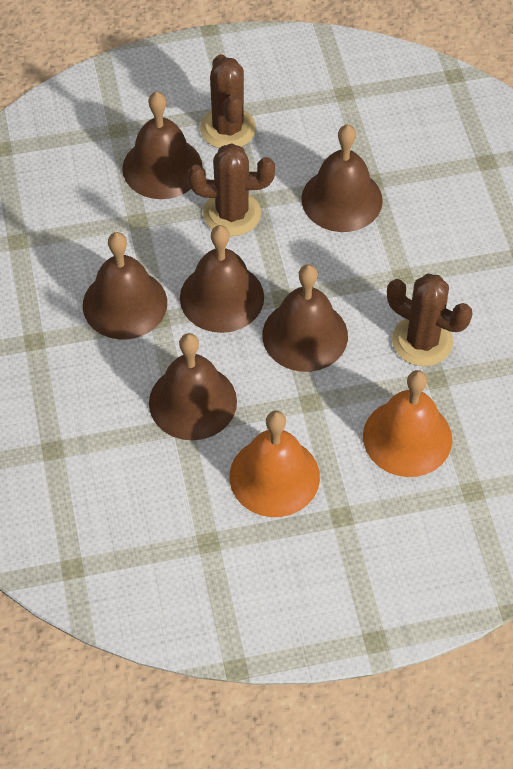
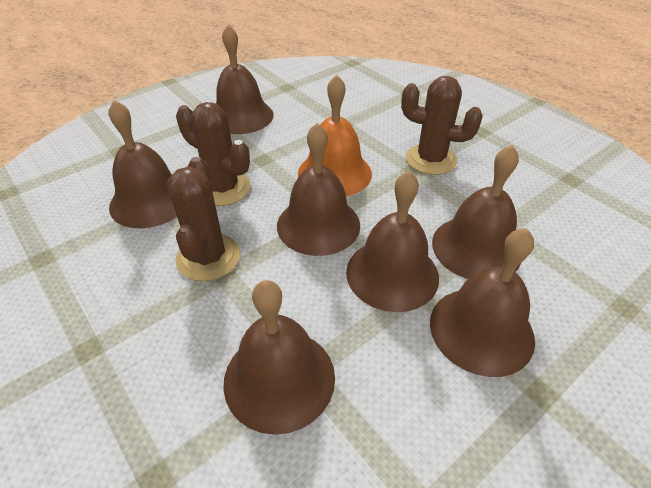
brown bell: [83,232,167,340] [122,91,203,199] [149,333,237,440] [180,225,264,333] [262,264,348,372] [301,125,383,232] = 6 -> [109,100,177,228] [216,25,274,134] [223,280,335,435] [277,123,360,256] [346,171,439,312] [430,228,535,377] [432,145,520,279] = 7
orange bell: [229,411,320,517] [363,370,452,477] = 2 -> [298,75,372,196] = 1

